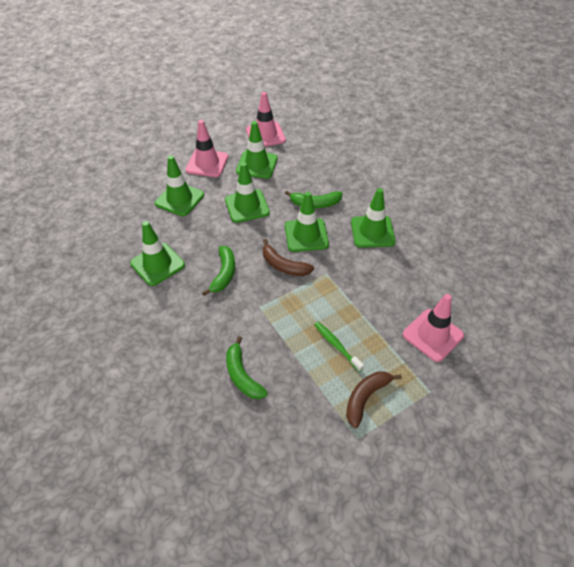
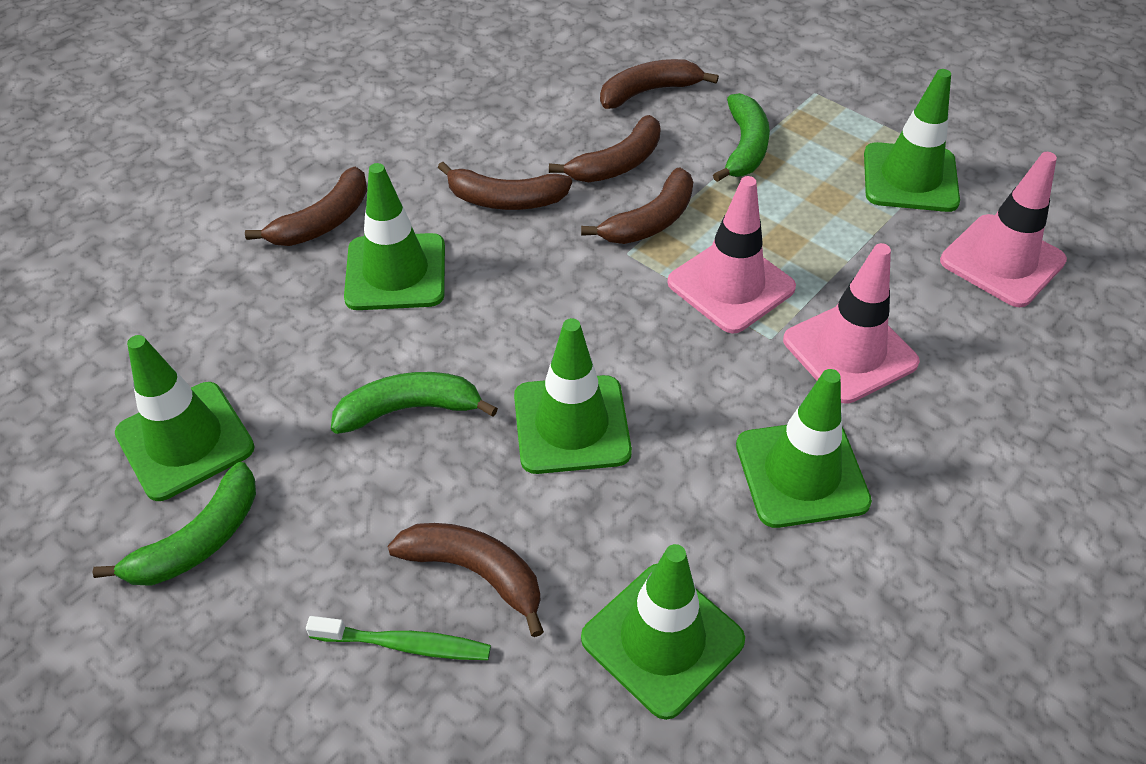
brown banana: [263,239,314,276] [346,371,402,428] = 2 -> [245,167,367,246] [388,523,544,637] [438,162,572,210] [549,115,661,182] [581,167,693,244] [600,59,719,109] = 6

